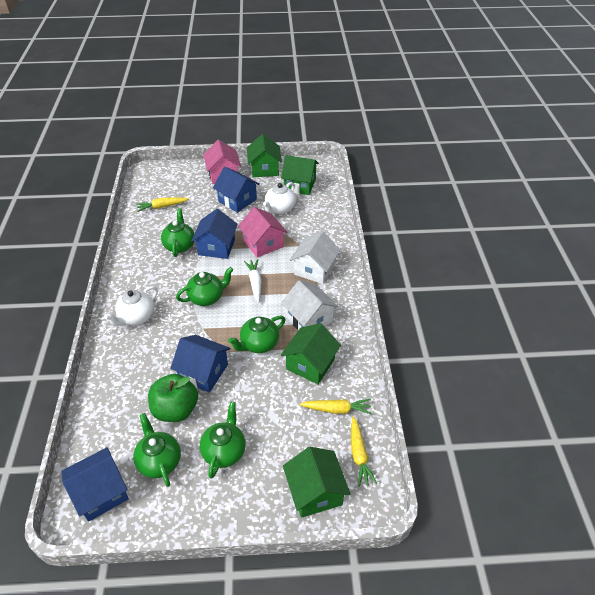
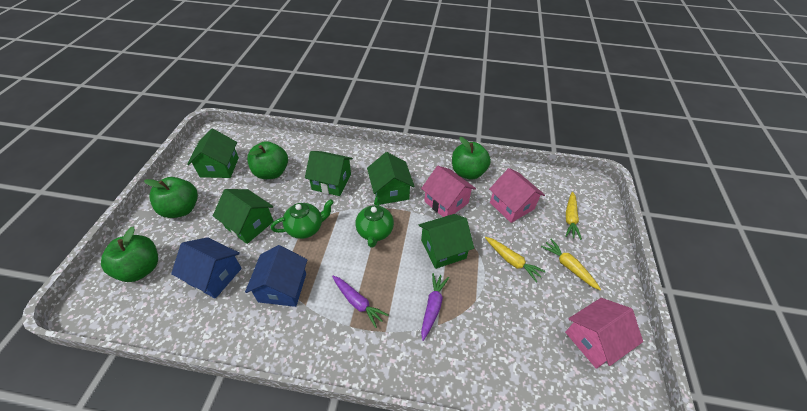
blue house: [61,447,129,522] [170,335,230,393] [191,209,238,259] [213,167,260,213] = 4 -> [171,237,242,299] [245,245,307,307] = 2
green apple: [148,374,198,422] = 1 -> [101,227,158,282] [144,177,198,218] [247,141,288,179] [452,137,491,179] = 4
green house: [247,134,282,177] [281,155,319,195] [281,323,341,384] [283,447,351,518] = 4 -> [187,129,239,178] [213,189,274,244] [305,151,353,196] [367,152,415,205] [419,214,474,269] = 5
green teapot: [133,413,181,487] [161,208,194,257] [176,267,233,306] [200,402,246,479] [228,316,285,353] = 5 -> [271,199,334,239] [355,196,394,248] = 2
pink house: [203,140,241,184] [238,207,288,258] = 2 -> [421,166,476,217] [489,168,545,223] [565,298,643,369] = 3
purple carrot: none = 0 -> [332,276,388,328] [421,273,449,341] = 2
white carrot: [244,259,262,303] = 1 -> none = 0
white house: [281,280,339,330] [290,231,340,284] = 2 -> none = 0
white teapot: [104,286,158,326] [263,182,296,214] = 2 -> none = 0

